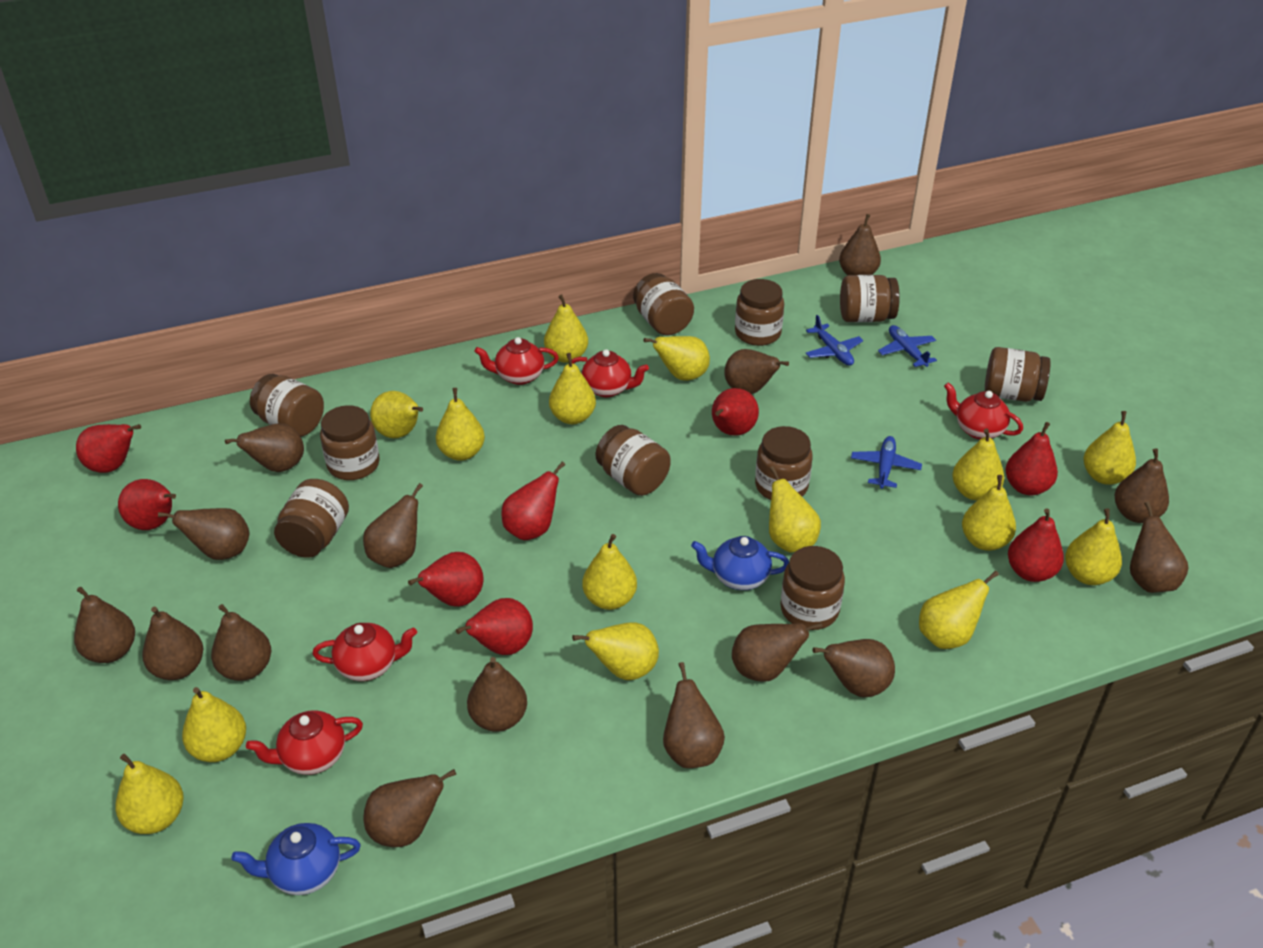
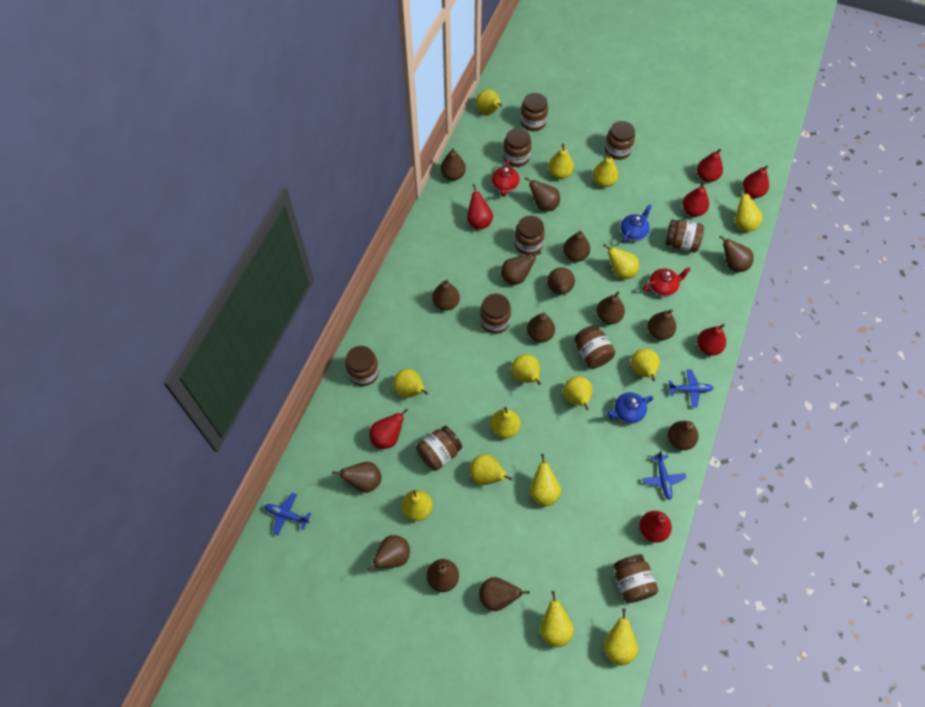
red pear: [76,424,141,473] [118,479,176,530] [408,552,483,607] [456,598,533,655] [501,461,565,540] [712,388,759,436] [1005,422,1058,495] [1008,508,1064,582] = 8 -> [369,408,408,449] [467,184,493,229] [639,511,672,543] [682,182,709,217] [697,149,723,182] [697,324,726,356] [742,165,769,198] = 7
red teapot: [246,710,363,775] [312,623,417,681] [474,337,559,385] [572,349,649,397] [944,382,1023,440] = 5 -> [492,160,520,197] [643,267,691,297] = 2

